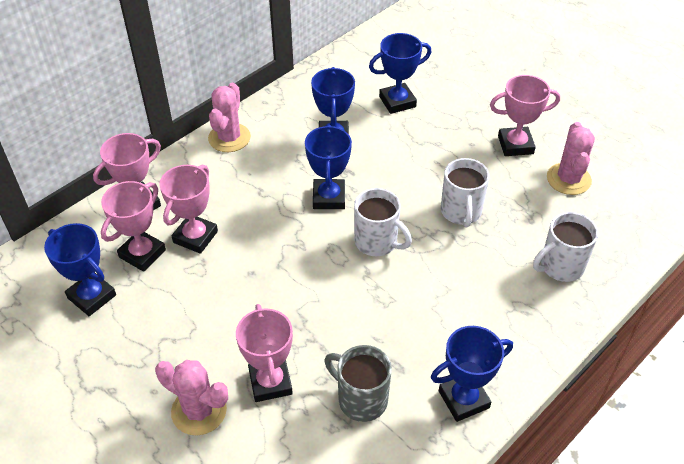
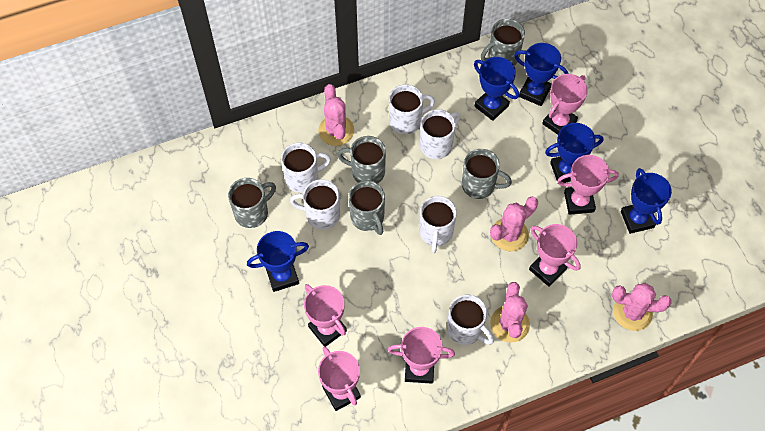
grey mug: [325,345,392,422] = 1 -> [228,178,276,228] [337,136,386,184] [349,181,385,235] [462,149,512,199] [481,19,525,65] = 5
pink cactus: [155,360,228,435] [208,83,251,152] [547,122,595,195] = 3 -> [318,84,354,146] [490,197,538,251] [490,282,530,343] [612,283,672,331] = 4
pink trophy: [93,133,161,210] [101,181,166,272] [159,164,218,254] [236,304,293,402] [490,75,560,156] = 5 -> [304,284,347,346] [318,346,361,411] [388,327,455,384] [529,224,581,287] [542,74,588,135] [557,155,619,215] = 6
white mug: [354,188,412,256] [441,158,490,227] [533,212,598,282] = 3 -> [281,143,331,193] [290,179,340,230] [389,84,435,134] [419,196,457,253] [420,109,460,159] [447,294,494,345] = 6

